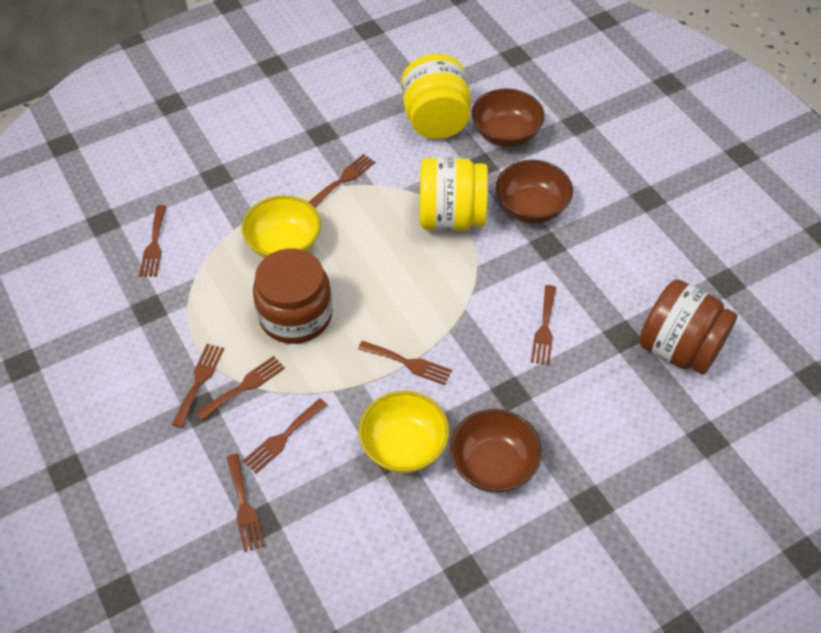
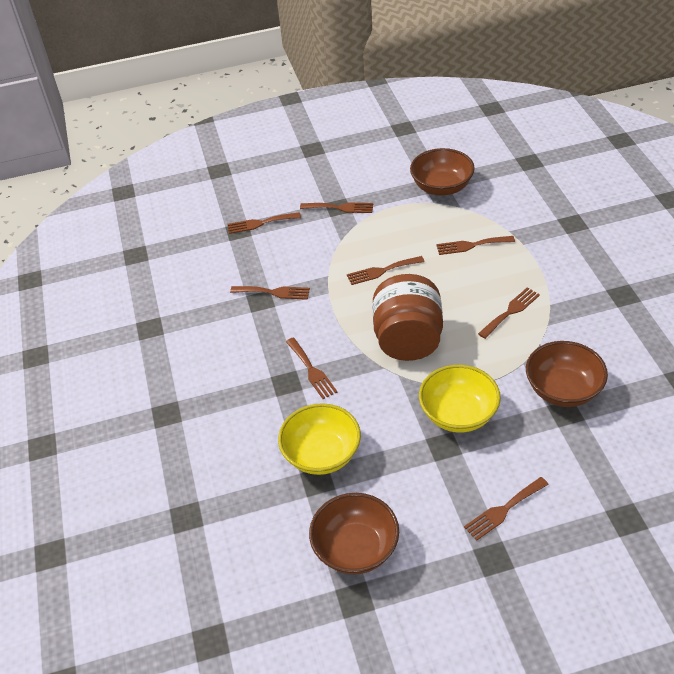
brown jar: [253,248,333,344] [639,279,737,375] = 2 -> [372,274,443,361] = 1
yellow jar: [401,54,471,139] [420,158,488,231] = 2 -> none = 0

